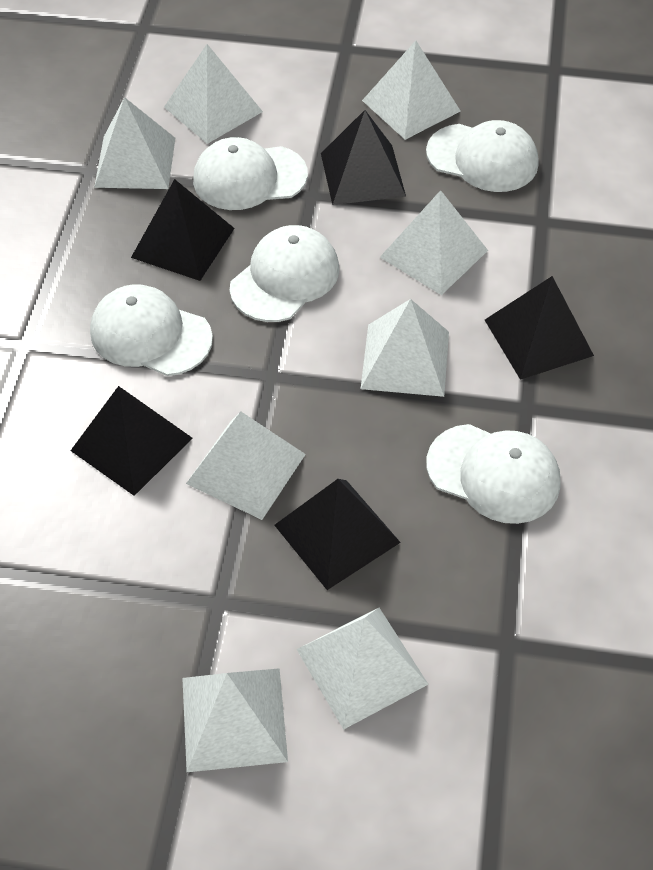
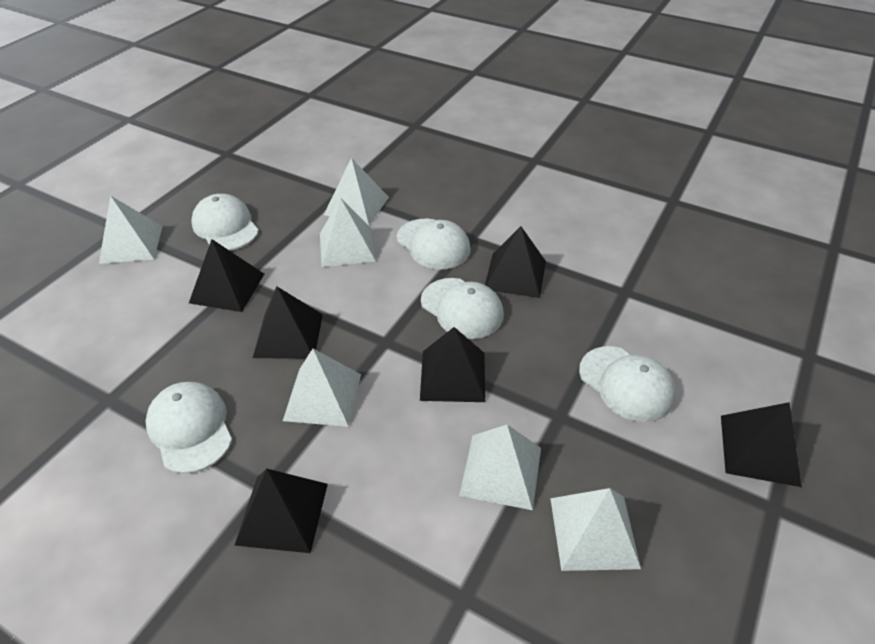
black pyramid: [70,386,193,496] [131,179,235,281] [274,479,401,590] [321,110,406,205] [485,276,594,380] = 5 -> [189,239,264,312] [234,469,328,553] [253,286,323,359] [420,327,485,402] [485,226,546,298] [721,402,802,487] = 6
white pyramid: [94,97,175,189] [164,44,263,144] [182,668,288,772] [186,411,306,520] [296,608,428,730] [361,299,449,397] [362,41,460,140] [380,190,488,295] = 8 -> [99,196,163,264] [283,349,361,427] [320,198,376,267] [324,158,389,225] [459,425,541,510] [550,488,641,571] = 6

